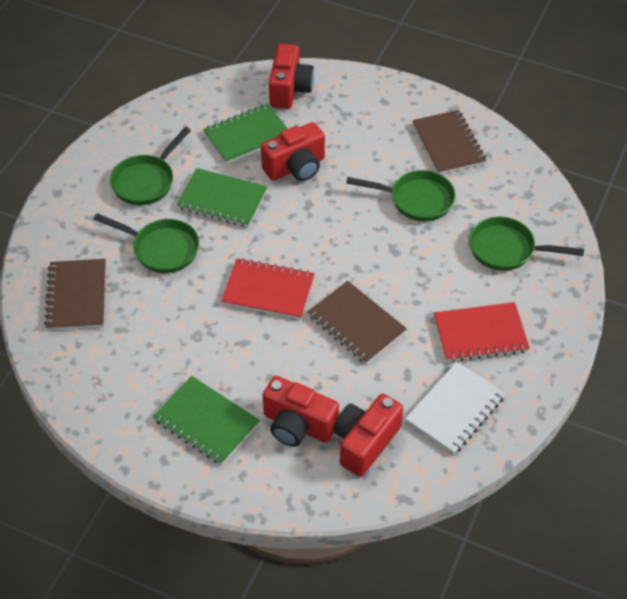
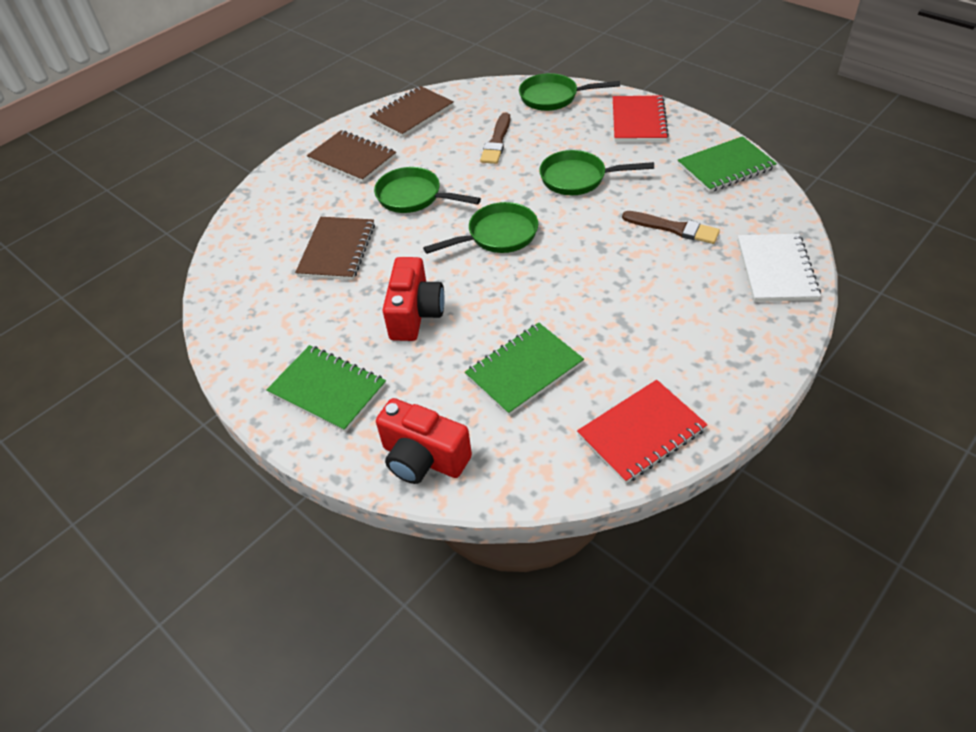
brown brush: none = 0 -> [480,112,510,164] [622,211,720,244] = 2
red camera: [261,122,325,181] [263,376,339,447] [269,43,314,109] [334,393,403,477] = 4 -> [376,398,472,484] [383,257,445,341] = 2

